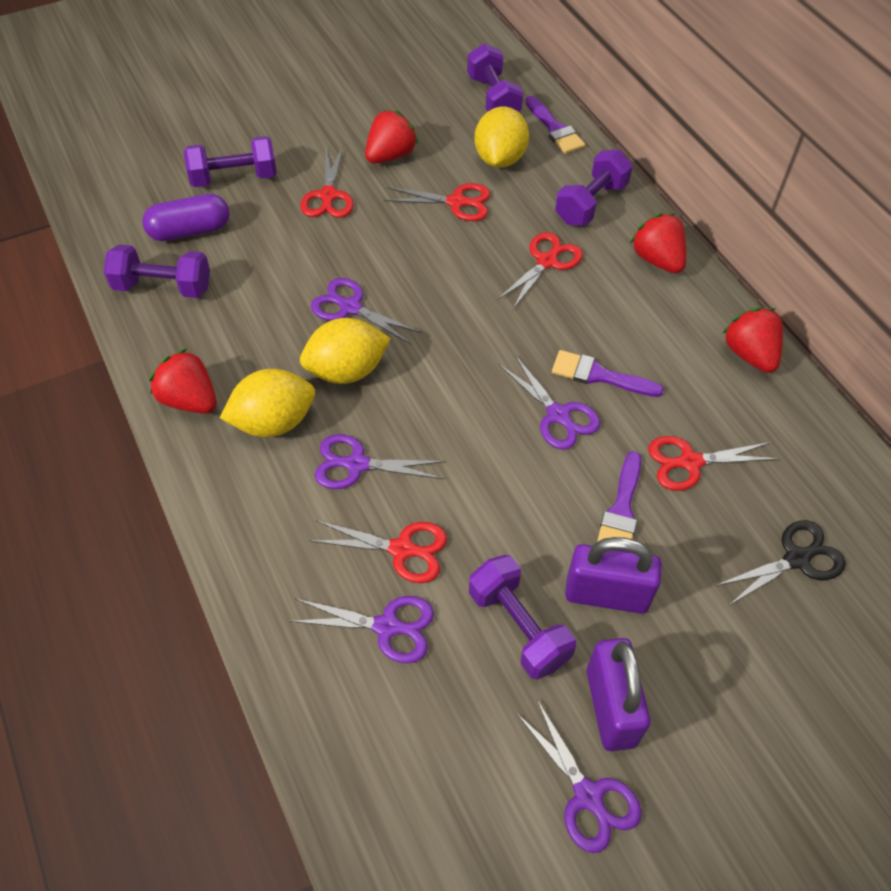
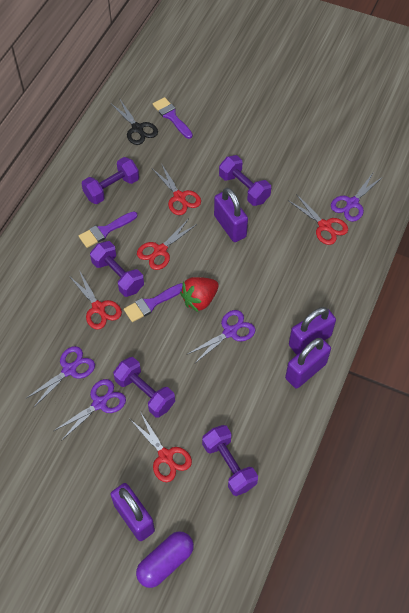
purple padlock: [565,537,662,614] [587,638,651,751] = 2 -> [110,483,155,541] [214,188,248,242] [285,337,331,389] [289,307,336,355] = 4
purple scissors: [289,596,434,663] [311,278,422,344] [315,434,446,489] [499,355,600,450] [516,700,641,853] = 5 -> [25,346,95,408] [54,379,126,441] [188,310,256,364] [331,173,383,222] = 4
red strawberry: [149,348,217,414] [365,109,418,164] [630,213,686,273] [722,307,783,373] = 4 -> [180,277,219,312] = 1
yellow lemon: [220,369,315,437] [300,318,391,384] [474,107,529,168] = 3 -> none = 0

